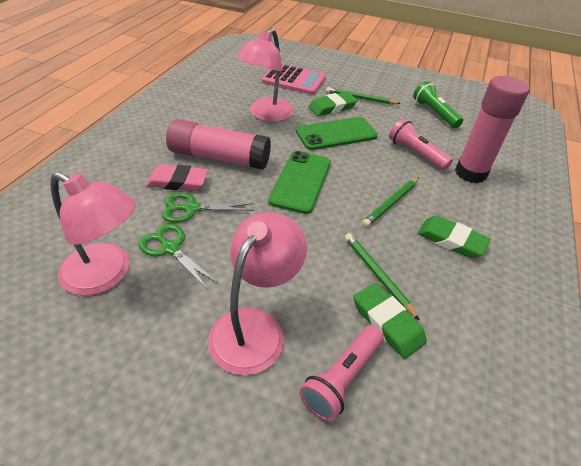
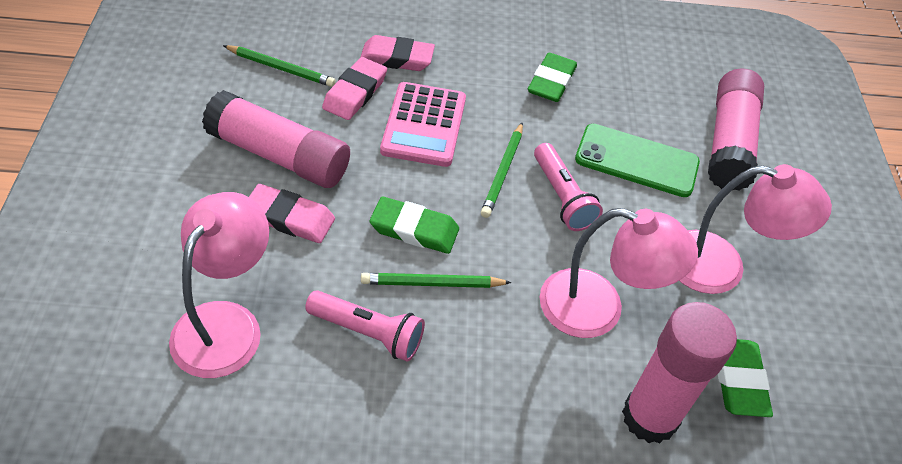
green flashlight: [413,81,463,128] = 1 -> none = 0
green phone: [268,151,331,214] [296,117,378,150] = 2 -> [575,124,700,197] = 1
green scissors: [138,223,218,290] [162,192,254,223] = 2 -> none = 0
pink eraser: [146,164,208,191] = 1 -> [249,184,335,243] [322,57,387,120] [361,35,435,71] = 3
pink glue stick: [166,119,271,170] [455,76,530,183] = 2 -> [202,90,350,188] [622,302,737,443] [708,69,764,191] = 3

